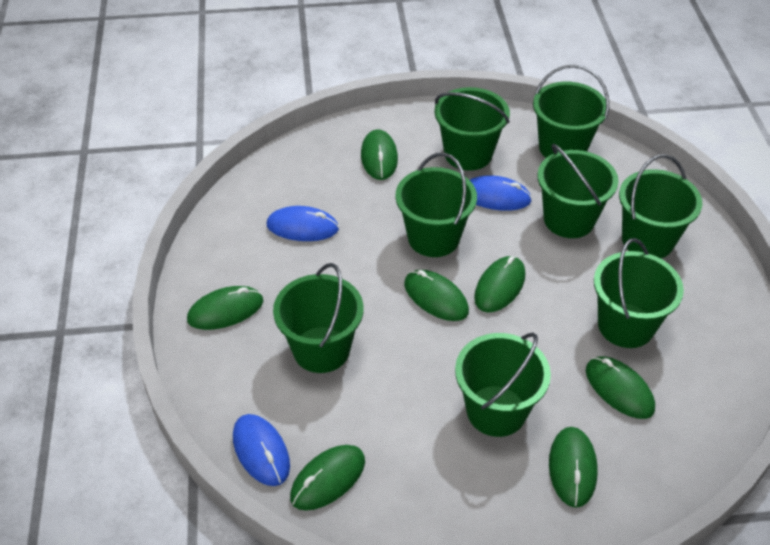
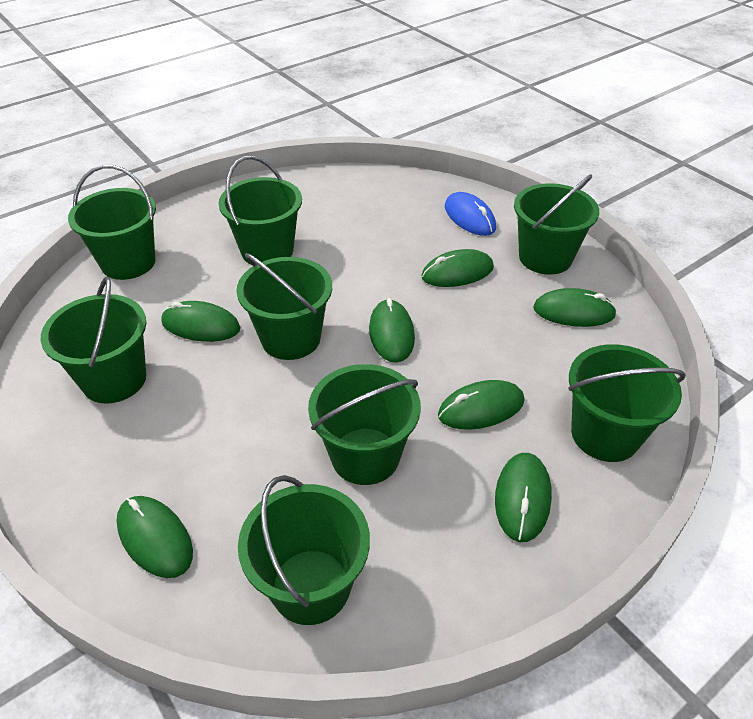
blue mouse: [233,414,290,486] [267,206,339,241] [470,175,532,211] = 3 -> [445,192,496,236] = 1

